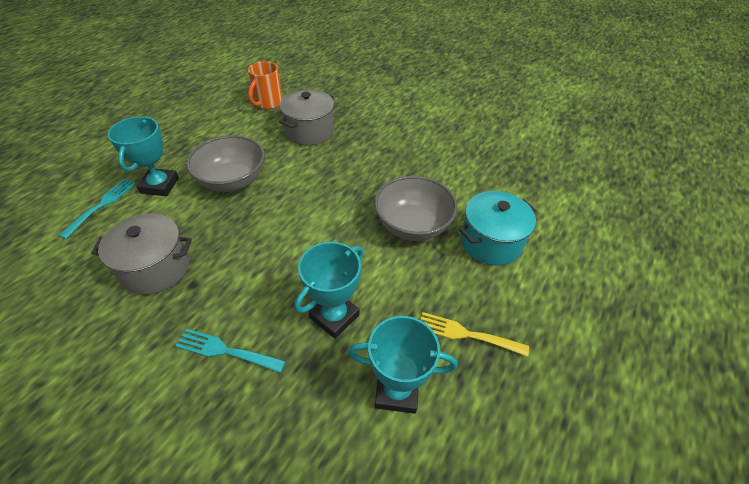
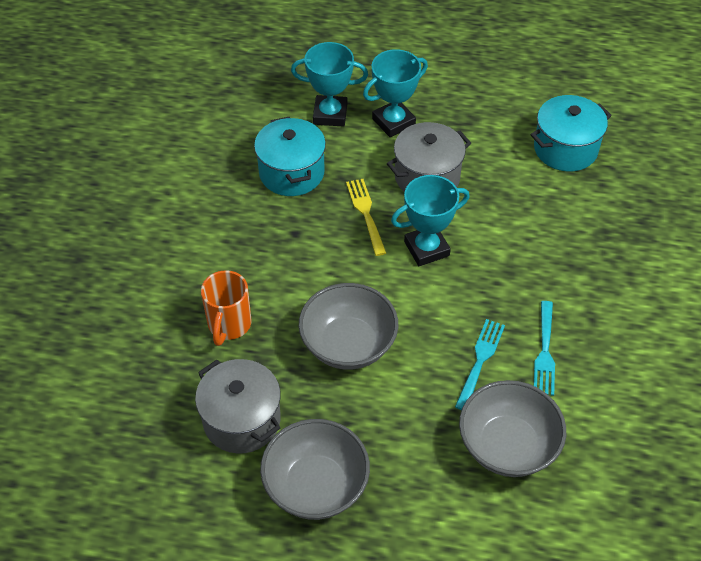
grey bowl: [186,135,265,192] [374,176,458,241] = 2 -> [260,419,370,520] [299,283,398,370] [459,380,566,477] = 3
turquoise pot: [459,191,537,265] = 1 -> [254,117,326,196] [530,95,612,172] = 2

